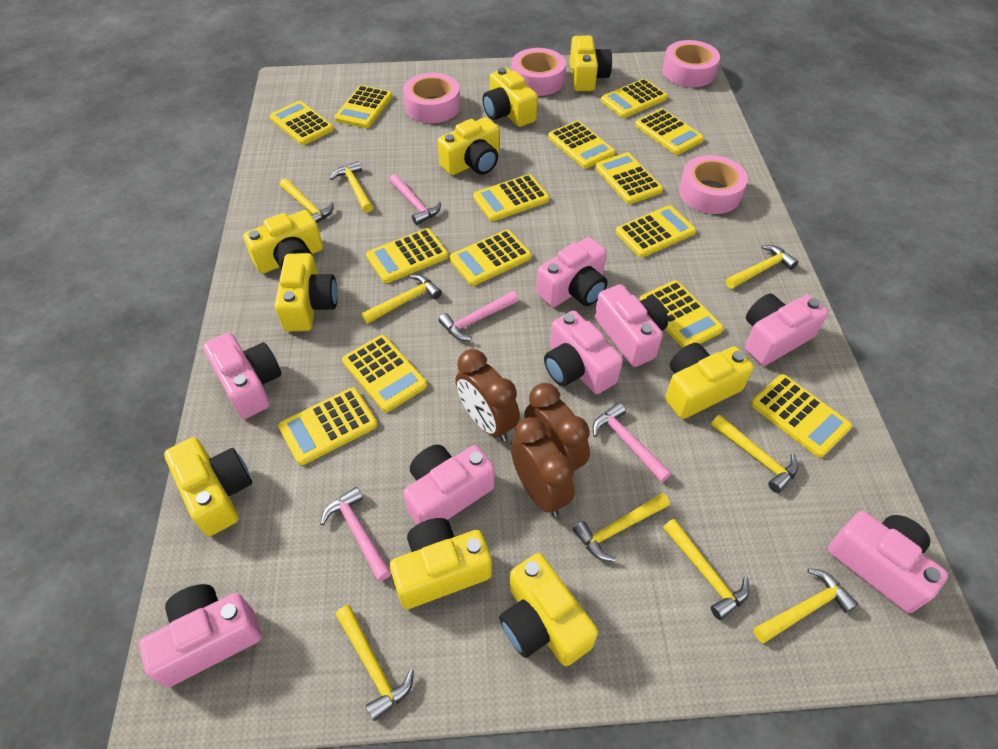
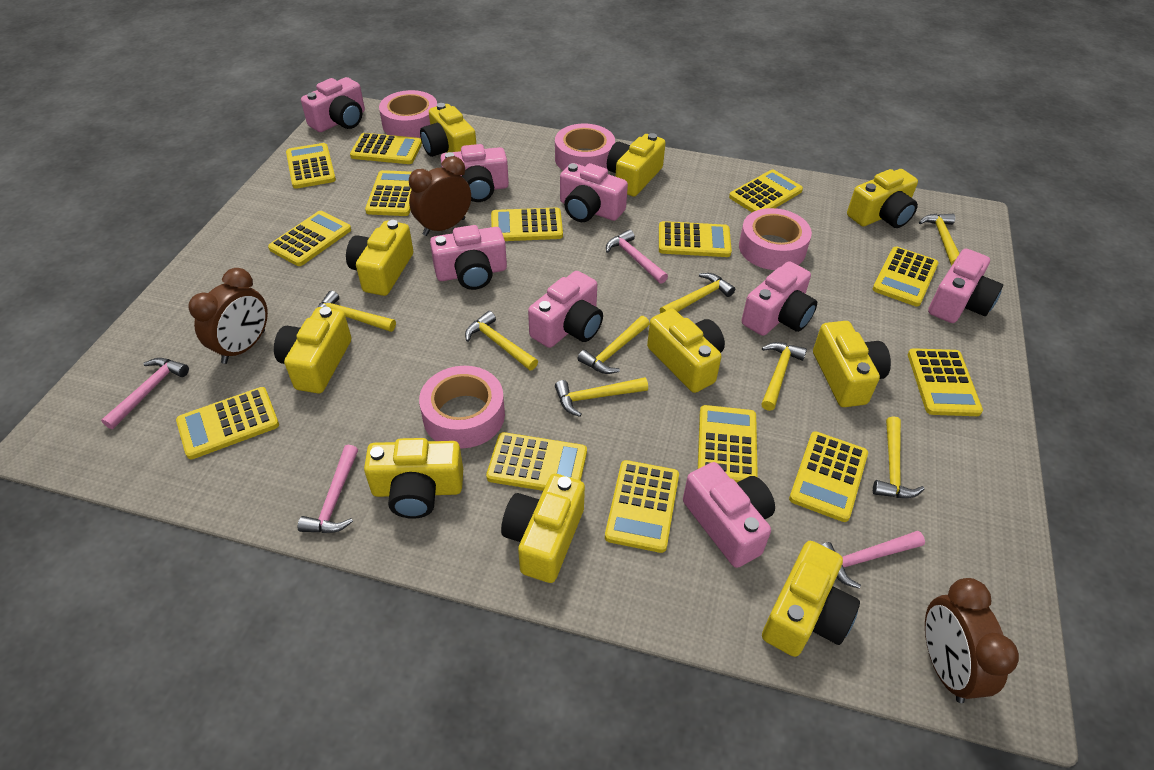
yellow camera: [164,437,252,536] [243,210,323,274] [275,253,338,331] [390,518,492,609] [437,117,499,175] [482,68,538,127] [499,553,598,666] [570,36,612,91] [665,343,754,419] = 9 -> [274,307,351,393] [346,220,413,296] [364,438,463,519] [420,103,476,157] [501,474,585,583] [607,133,666,197] [647,309,725,393] [762,541,860,657] [813,321,891,407] [847,169,918,228] = 10
yellow hammer: [280,178,334,223] [330,161,373,213] [336,605,414,721] [362,275,442,324] [573,493,670,562] [663,519,750,620] [711,415,799,493] [726,245,798,289] [753,568,859,643] = 9 -> [318,291,396,332] [465,311,538,370] [555,377,648,417] [577,316,650,374] [660,273,735,314] [761,342,807,411] [873,416,924,498] [919,214,960,266] = 8

